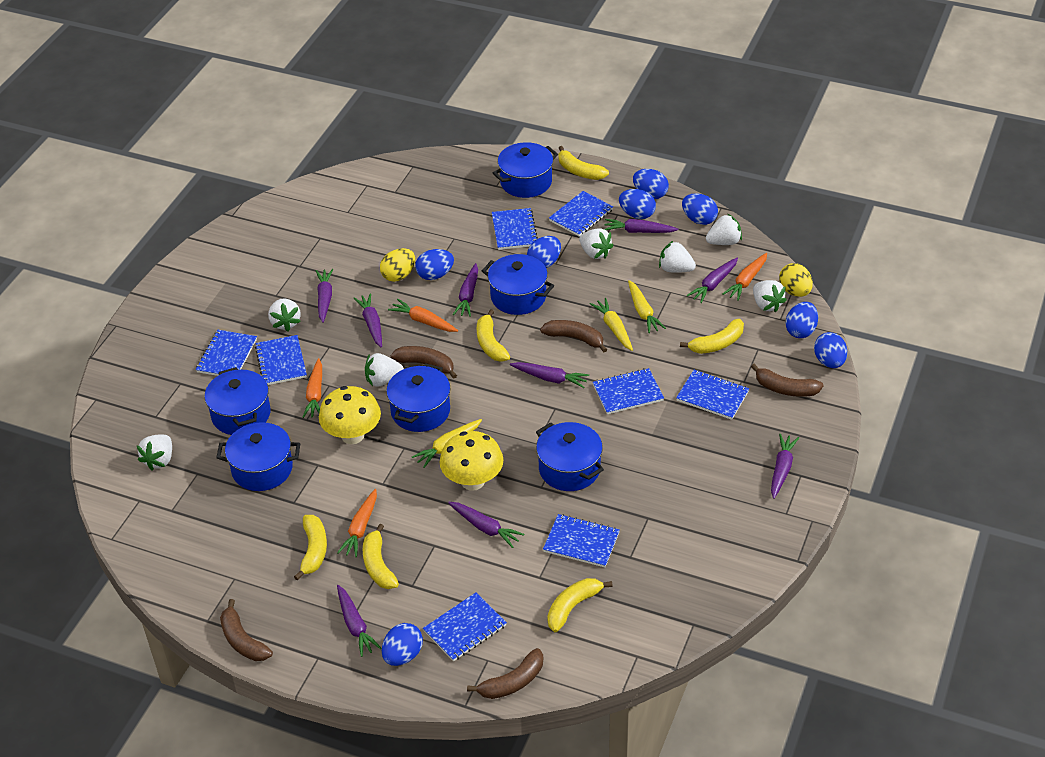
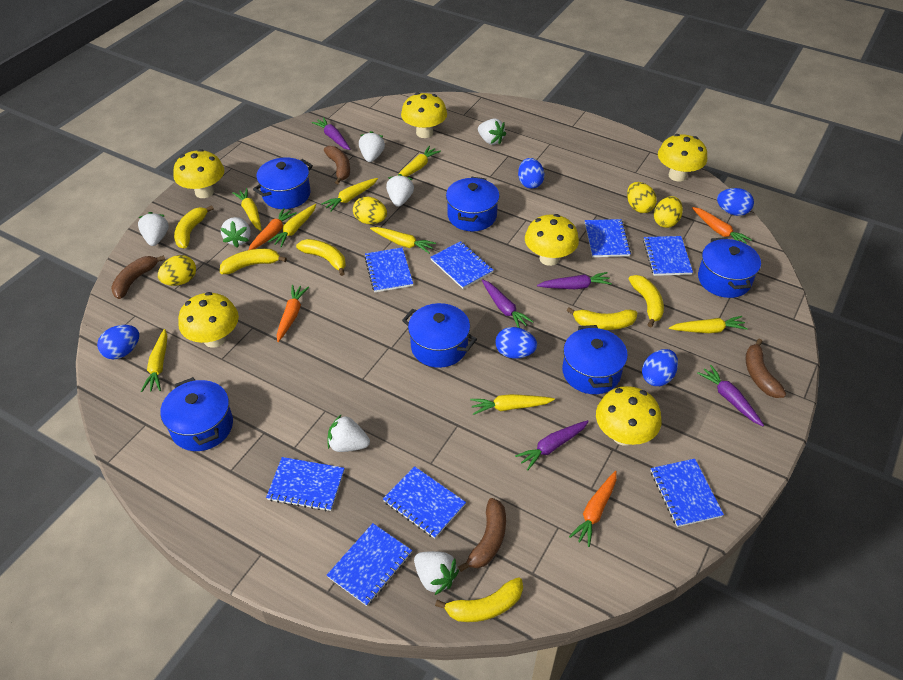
blue egg: [382,623,423,666] [415,249,454,280] [527,236,561,268] [619,189,656,219] [633,169,669,199] [682,193,718,225] [786,302,818,338] [814,332,847,368] = 8 -> [97,325,139,359] [495,327,537,359] [518,158,545,189] [642,349,678,386] [717,188,754,216] = 5
brown banana: [220,599,273,661] [391,346,457,379] [467,648,543,699] [540,320,607,352] [751,364,823,397] = 5 -> [111,255,165,299] [324,146,350,184] [458,498,506,572] [746,338,786,398] = 4
purple carrot: [316,269,334,323] [337,585,381,657] [354,293,382,348] [448,502,524,548] [453,263,478,317] [510,362,589,388] [604,219,679,233] [686,257,738,303] [771,434,799,499] = 9 -> [312,117,351,150] [482,279,533,328] [515,420,589,470] [537,272,612,289] [697,365,764,426] = 5
yellow carrot: [412,419,482,468] [590,298,633,351] [628,280,666,333] = 3 -> [141,329,167,392] [232,188,261,231] [268,204,316,248] [321,178,378,212] [370,227,436,253] [399,146,441,177] [470,394,555,415] [669,316,748,333] = 8
yellow egg: [380,248,415,282] [779,263,813,297] = 2 -> [158,255,196,286] [353,197,387,224] [627,182,657,213] [654,196,683,228] = 4
yellow mushroom: [319,386,381,444] [439,431,503,491] = 2 -> [173,149,224,198] [178,292,239,348] [401,93,447,138] [525,214,579,266] [596,386,662,446] [658,134,707,182] = 6

